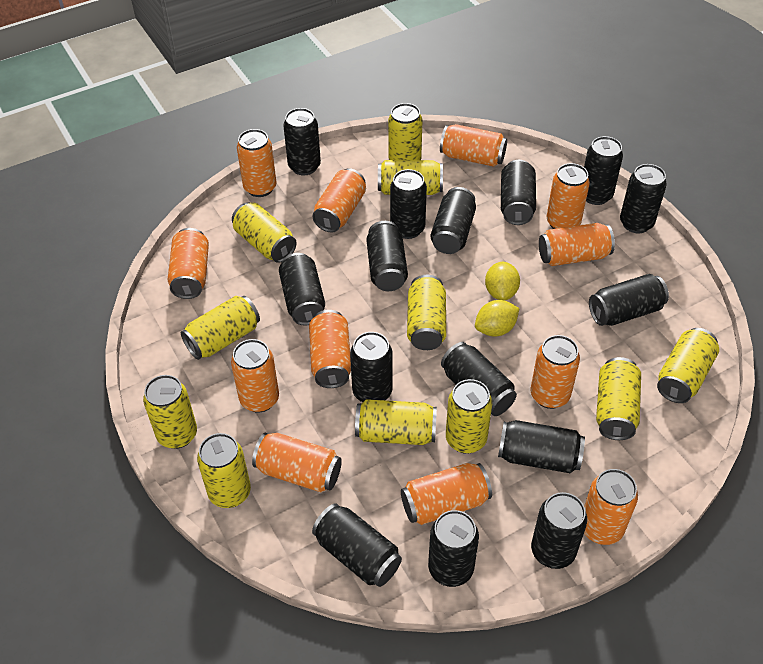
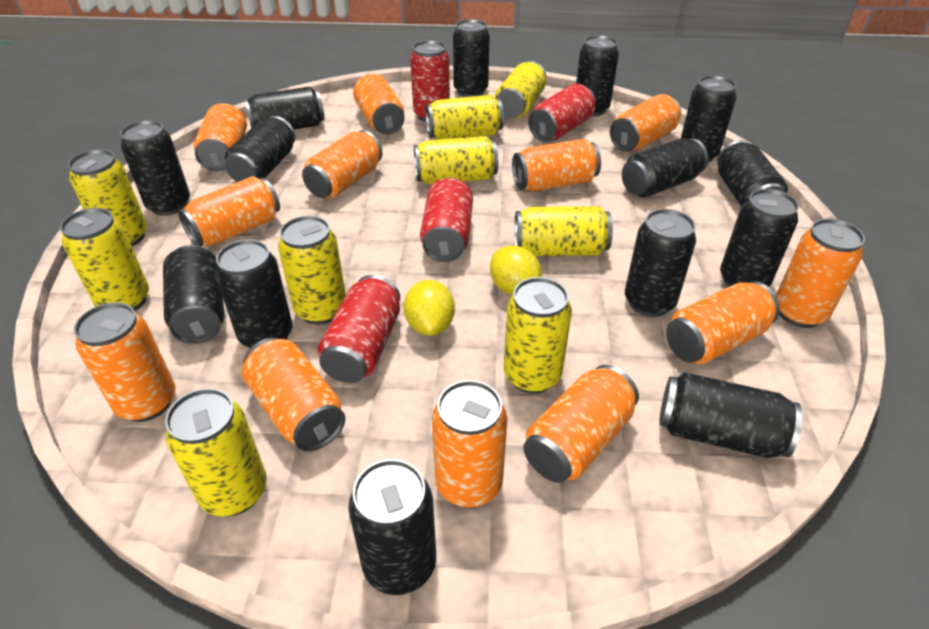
black can: [279,253,325,325] [283,108,321,175] [312,503,402,587] [350,332,393,402] [366,221,408,291] [390,169,427,239] [428,510,479,587] [430,187,476,254] [441,342,517,416] [498,420,585,473] [501,160,536,225] [531,492,587,569] [584,136,623,205] [589,274,669,326] [620,164,667,234] = 15 -> [120,120,190,216] [163,245,225,344] [215,239,292,348] [225,116,295,182] [244,86,325,129] [349,459,436,595] [453,19,490,97] [576,35,619,116] [622,138,708,198] [625,209,696,317] [659,372,802,458] [681,75,736,163] [717,140,788,207] [720,189,799,287] = 14
red can: none = 0 -> [318,275,400,383] [410,40,450,122] [420,178,473,262] [528,84,596,142] = 4
yellow can: [143,375,197,449] [181,296,260,360] [197,433,251,508] [232,202,297,263] [355,399,437,445] [378,160,443,195] [388,103,422,160] [407,275,446,350] [446,379,492,454] [596,357,641,440] [657,328,719,403] = 11 -> [60,208,149,311] [68,149,147,246] [165,388,267,516] [278,216,346,325] [414,136,498,184] [426,95,504,139] [495,61,546,119] [504,277,572,394] [515,206,613,256] = 9

